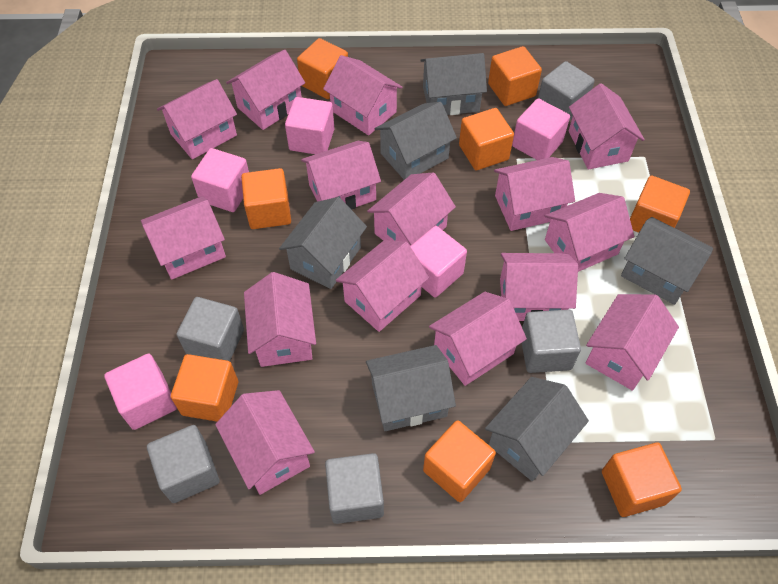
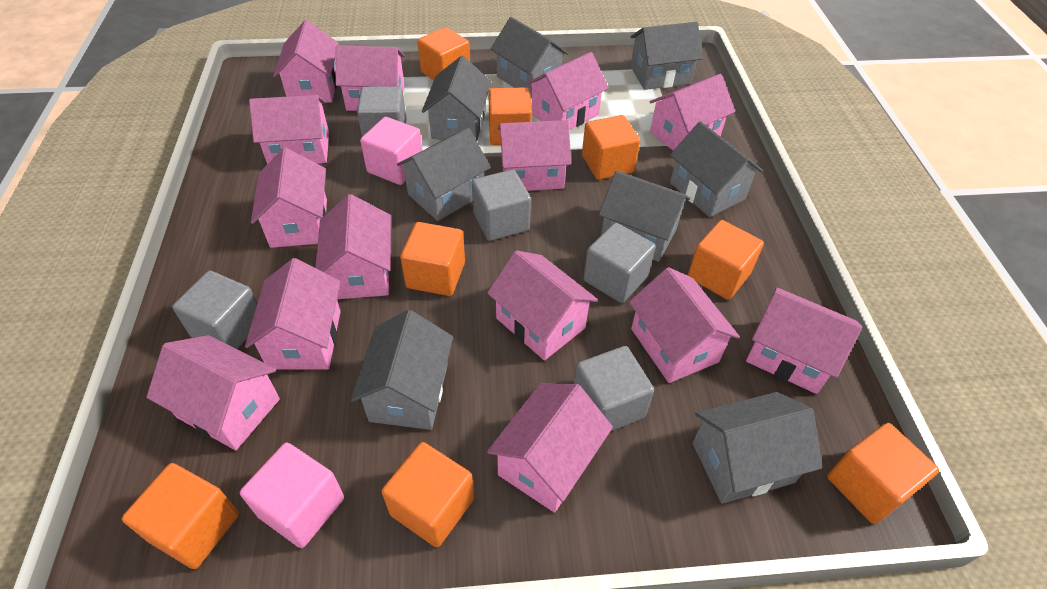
grey house: [279,197,367,289] [366,345,456,431] [375,102,457,180] [420,53,487,115] [485,377,589,481] [621,217,713,305] = 6 -> [351,310,453,430] [397,128,491,221] [422,56,491,140] [491,17,569,98] [599,171,690,262] [631,22,703,90] [670,121,763,217] [692,392,822,504] = 8
pink cube: [104,354,177,430] [191,148,249,212] [285,97,335,154] [410,226,467,297] [512,98,570,160] = 5 -> [240,442,344,548] [360,117,423,185] = 2
pink house: [141,196,226,280] [157,79,237,159] [215,390,315,495] [226,50,305,130] [244,272,316,367] [301,141,381,210] [323,55,403,136] [336,240,429,332] [367,172,456,246] [429,292,527,386] [494,157,575,231] [500,253,578,321] [545,193,634,272] [569,83,645,170] [585,294,679,391] = 15 -> [146,335,280,450] [245,258,341,370] [249,95,329,164] [251,148,327,248] [273,20,339,103] [315,194,391,299] [336,45,405,111] [487,251,598,361] [487,383,613,513] [498,120,571,191] [526,52,609,130] [629,267,740,383] [650,74,735,151] [746,287,862,394] = 14

